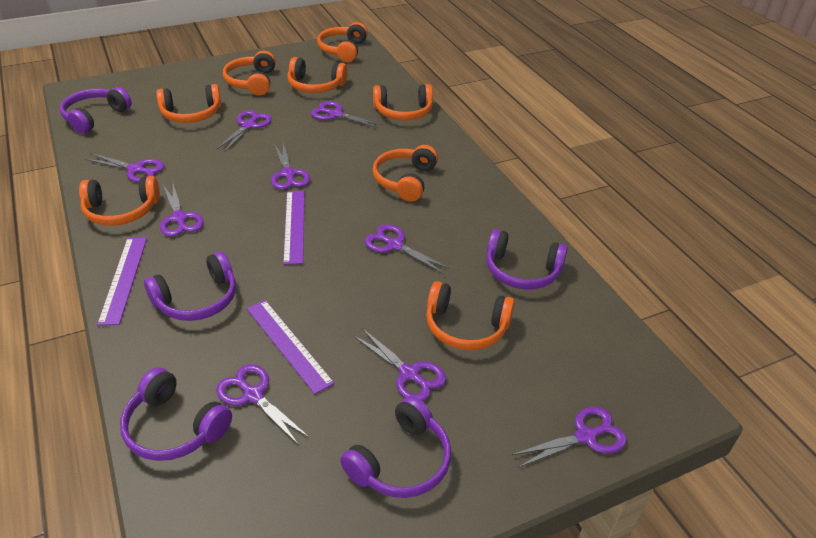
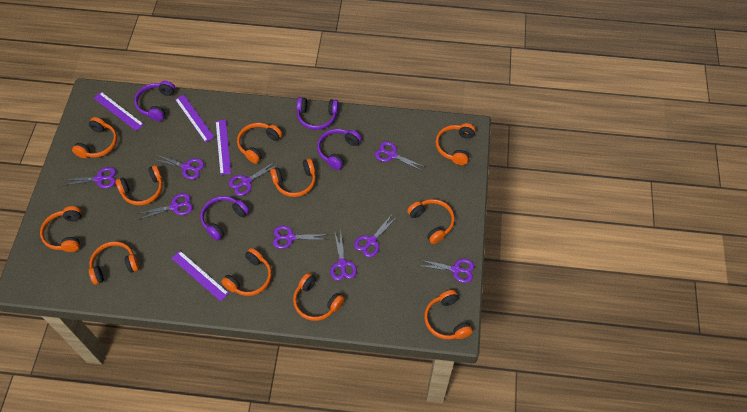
orange headphones: [79,176,160,226] [156,84,221,123] [223,51,276,95] [287,57,348,93] [317,22,368,62] [373,84,433,121] [373,145,438,202] [426,281,515,350] = 8 -> [40,206,81,252] [72,117,117,158] [89,242,139,285] [115,165,163,205] [221,248,272,296] [237,123,282,164] [270,158,316,197] [293,273,345,321] [407,199,455,244] [424,290,473,339] [436,123,475,165] = 11
purple headphones: [60,87,132,134] [120,367,232,461] [144,252,236,321] [340,396,451,498] [486,229,568,290] = 5 -> [134,81,175,121] [200,196,249,241] [297,97,339,130] [317,129,362,170] = 4
purple ruler: [97,237,147,325] [247,300,335,394] [283,191,305,265] = 3 -> [94,92,144,131] [172,251,229,301] [175,95,215,142] [216,120,231,175] = 4

